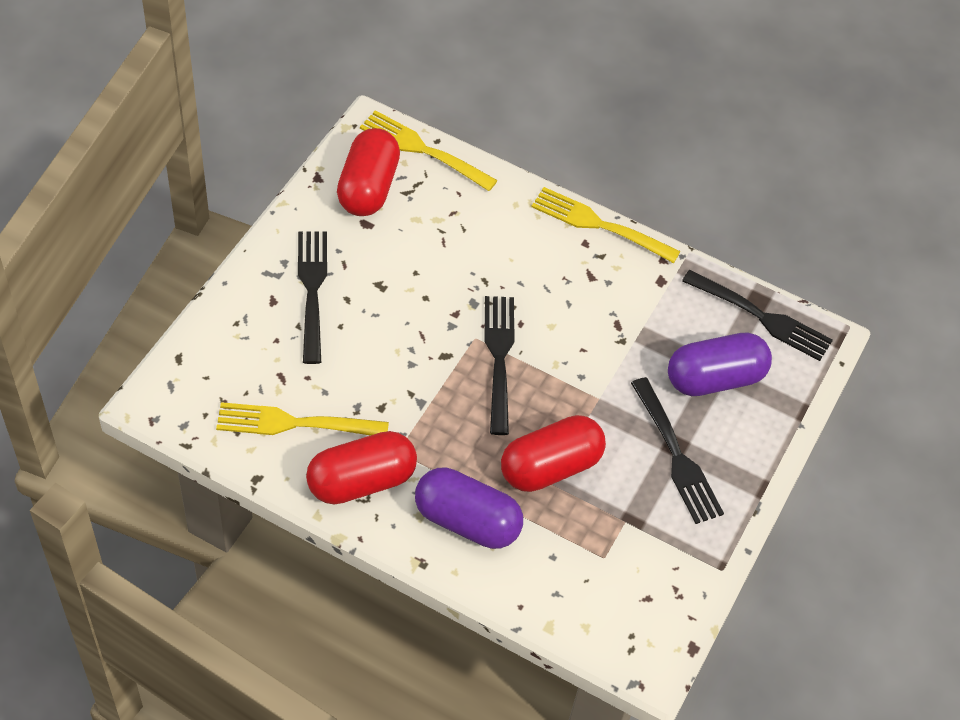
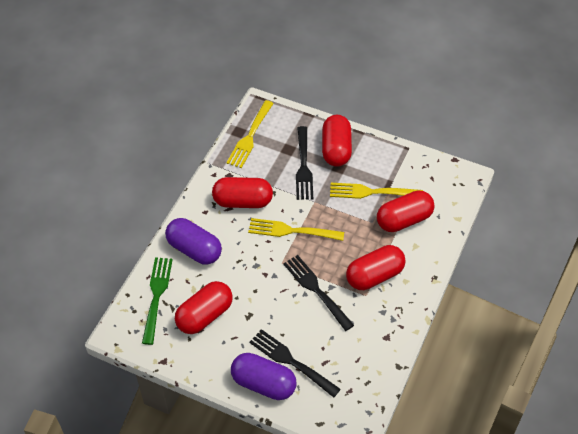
black fork: [298,231,327,364] [484,296,514,435] [631,377,724,524] [682,270,833,361] = 4 -> [250,329,341,398] [283,255,354,331] [296,126,313,200] = 3
green fork: none = 0 -> [142,257,173,345] = 1
red capsule: [306,431,417,504] [337,128,400,216] [501,415,606,492] = 3 -> [175,281,233,334] [212,177,273,208] [322,115,352,167] [346,245,406,290] [377,190,434,232] = 5

